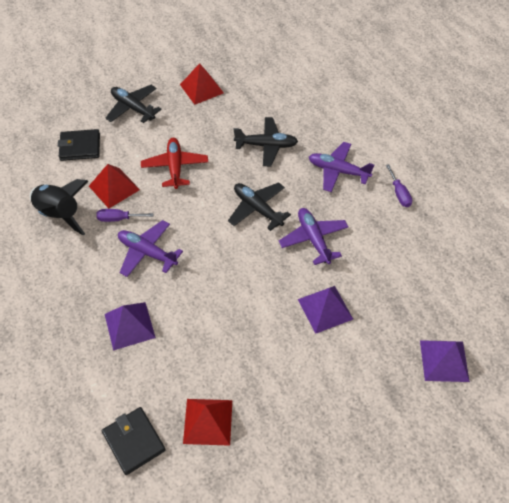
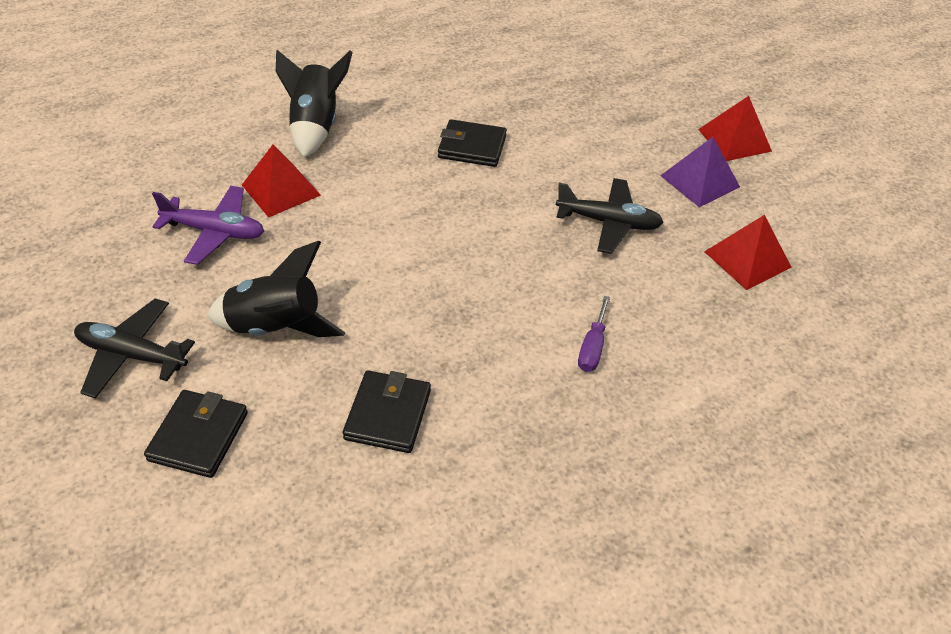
black plane: [105,85,162,123] [228,182,291,231] [233,117,298,166] = 3 -> [74,298,195,399] [556,178,664,254] = 2
black rocket: [30,179,88,235] = 1 -> [207,241,345,337] [276,50,353,158] = 2
black wallet: [58,129,100,161] [102,407,166,475] = 2 -> [144,390,248,478] [343,370,431,453] [438,119,507,167] = 3
purple plane: [118,220,183,277] [279,208,348,265] [309,142,374,192] = 3 -> [152,186,264,265] = 1
purple pyramid: [105,302,156,351] [298,286,353,334] [420,340,470,382] = 3 -> [660,137,740,207] = 1
purple screwdriver: [96,209,153,222] [386,164,412,207] = 2 -> [578,296,610,372] = 1
red plane: [141,138,208,189] = 1 -> none = 0

